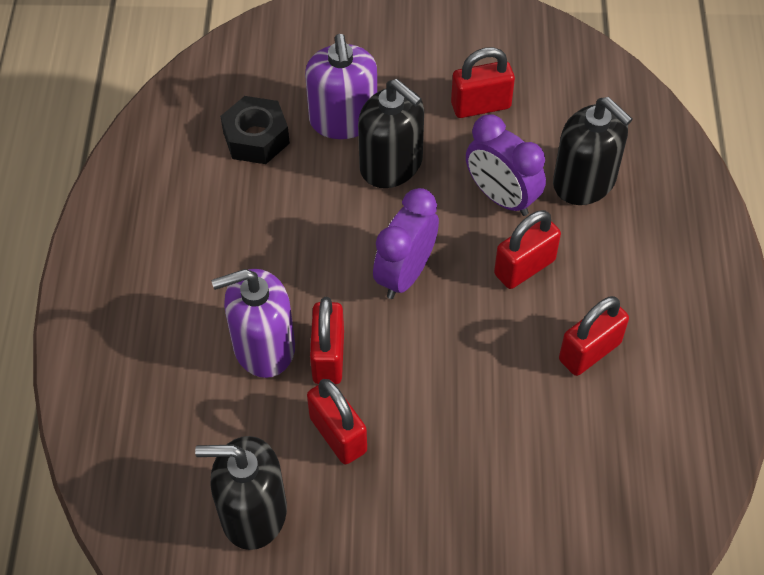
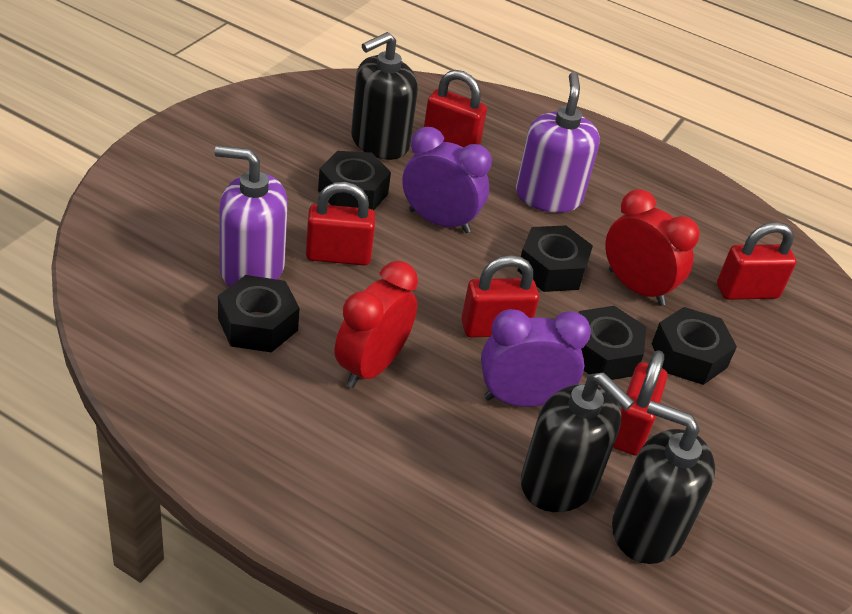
black nut: [220,96,290,164] = 1 -> [218,275,299,353] [318,151,391,211] [517,225,593,292] [579,306,646,380] [652,307,737,385] = 5
red clock: none = 0 -> [335,261,418,388] [605,189,700,306] = 2

